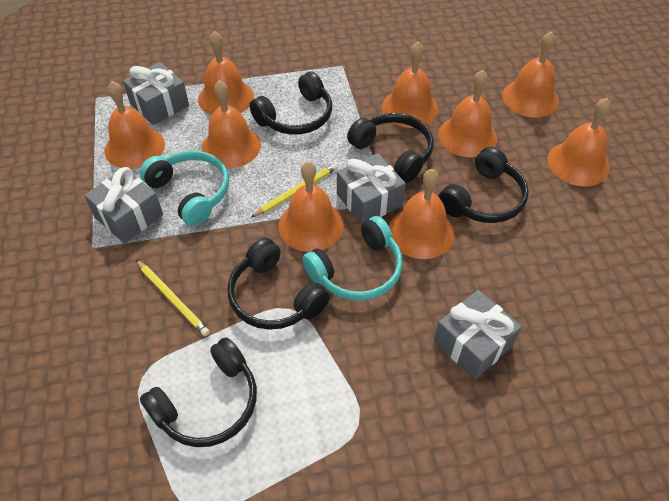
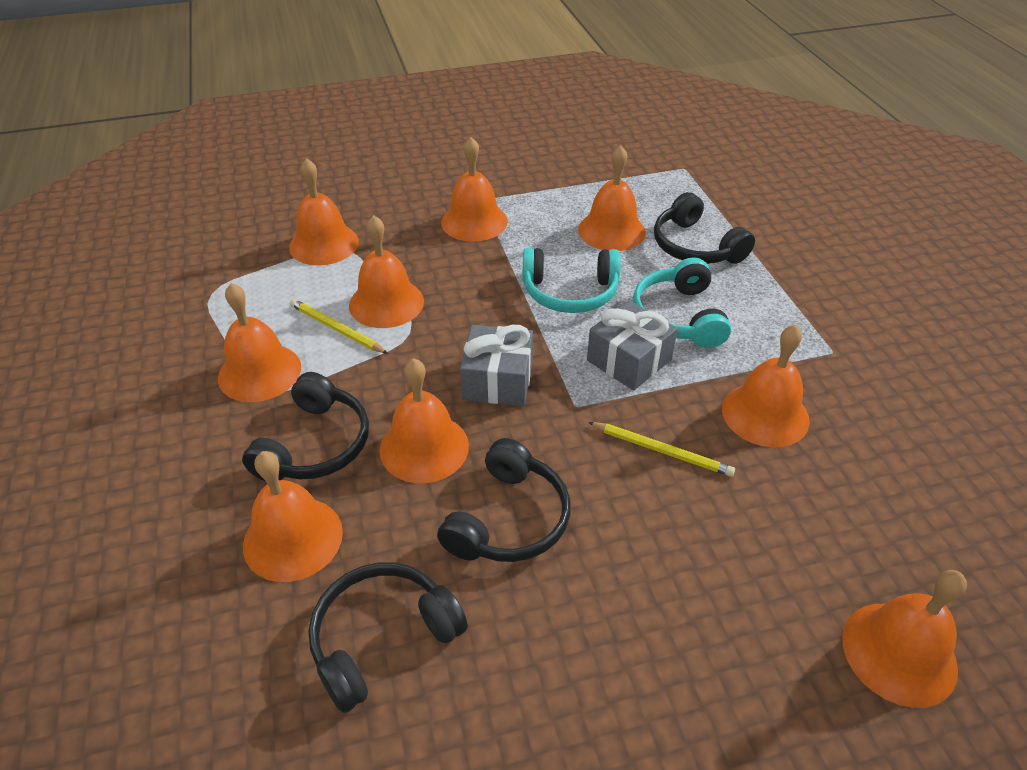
black headphones: [140,337,257,447] [228,238,330,330] [249,72,332,135] [347,113,434,182] [438,147,529,223] = 5 -> [242,372,369,481] [308,562,468,713] [437,438,571,562] [654,192,755,264] = 4
grey gift: [84,167,163,243] [123,62,189,125] [337,153,406,225] [434,290,522,379] = 4 -> [460,325,533,406] [587,300,678,390] = 2

